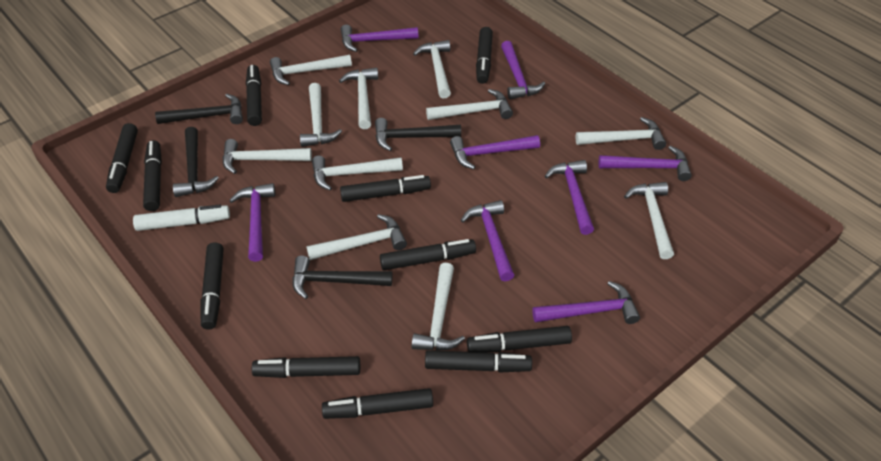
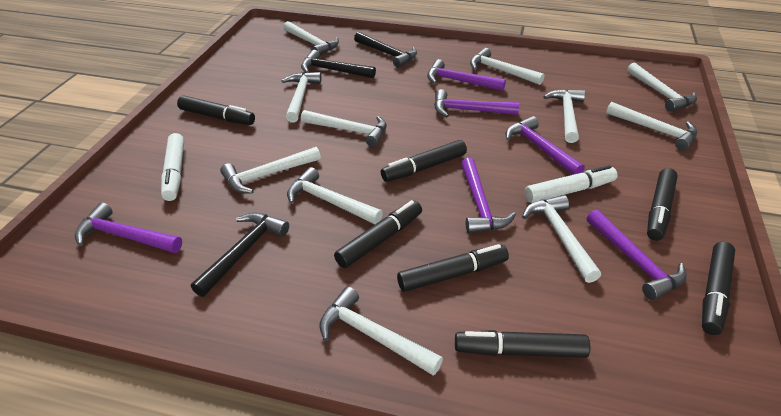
black hammer: [155,94,243,124] [173,127,219,197] [293,256,392,299] [375,118,461,151] = 4 -> [191,213,289,297] [301,50,376,78] [354,32,417,68] = 3
black marker: [106,123,138,193] [143,140,162,211] [201,243,224,330] [246,65,262,126] [252,356,360,378] [322,388,433,419] [340,175,431,202] [380,239,476,270] [425,350,532,372] [467,326,572,352] [476,27,493,84] = 11 -> [177,95,255,125] [334,200,422,268] [381,140,467,182] [397,244,509,292] [455,330,590,358] [647,168,678,241] [702,242,735,335] = 7
purple hammer: [229,183,275,262] [341,25,419,52] [450,135,540,169] [461,200,515,281] [501,41,545,99] [532,281,640,324] [545,160,594,235] [598,146,692,181] = 8 -> [75,203,182,253] [427,59,506,91] [434,89,520,117] [461,158,516,233] [506,116,585,175] [587,209,687,300] = 6
white marker: [133,205,230,231] = 1 -> [161,133,184,201] [524,165,617,203] = 2

